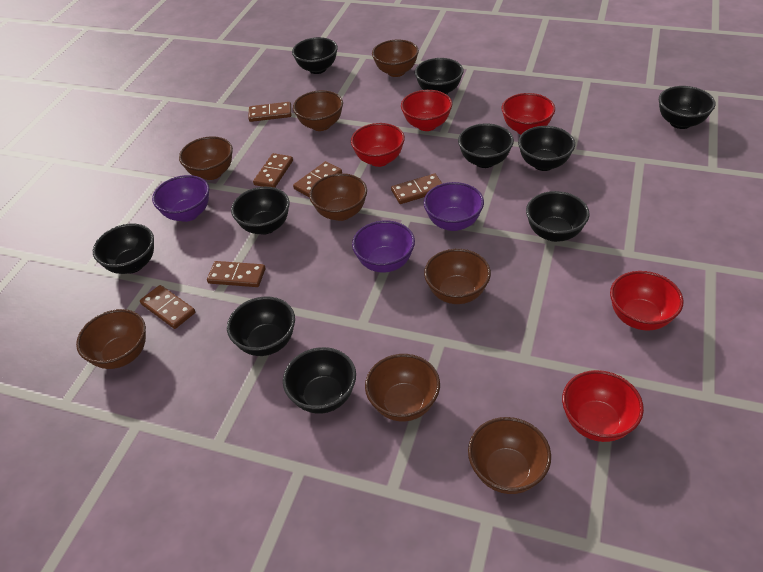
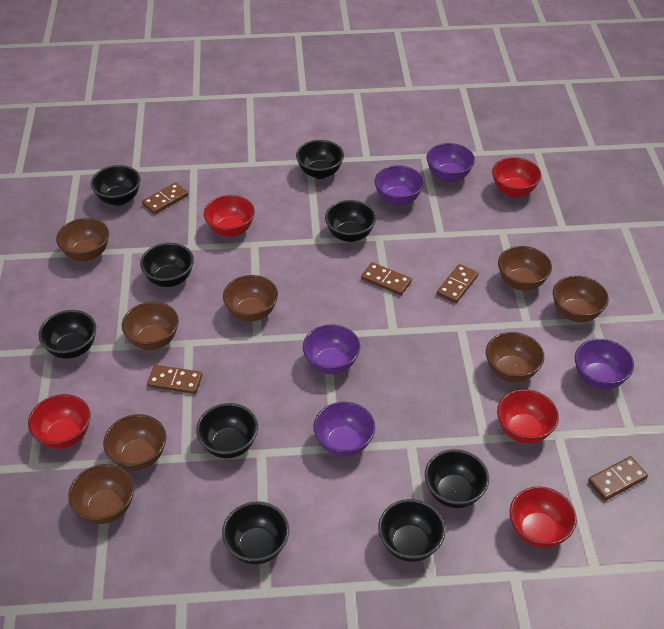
black bowl: [93,224,154,274] [227,297,295,356] [231,187,290,235] [283,347,356,414] [292,37,338,74] [415,58,464,95] [458,123,514,168] [518,126,575,171] [526,191,589,242] [659,86,715,129] = 10 -> [38,310,96,359] [91,165,141,206] [140,243,194,287] [196,403,258,458] [222,502,289,564] [296,140,344,179] [325,200,376,242] [378,499,445,562] [425,449,489,508] = 9
brown domino: [140,285,195,329] [207,261,265,287] [248,102,291,122] [253,153,293,188] [293,161,342,197] [391,174,442,204] = 6 -> [142,182,188,214] [147,365,202,394] [361,262,412,295] [437,264,479,303] [588,456,648,501] = 5
purple bowl: [152,175,209,222] [352,221,415,273] [424,182,484,231] = 3 -> [303,325,360,374] [313,402,375,457] [374,166,424,206] [426,143,475,183] [575,339,634,390] = 5

